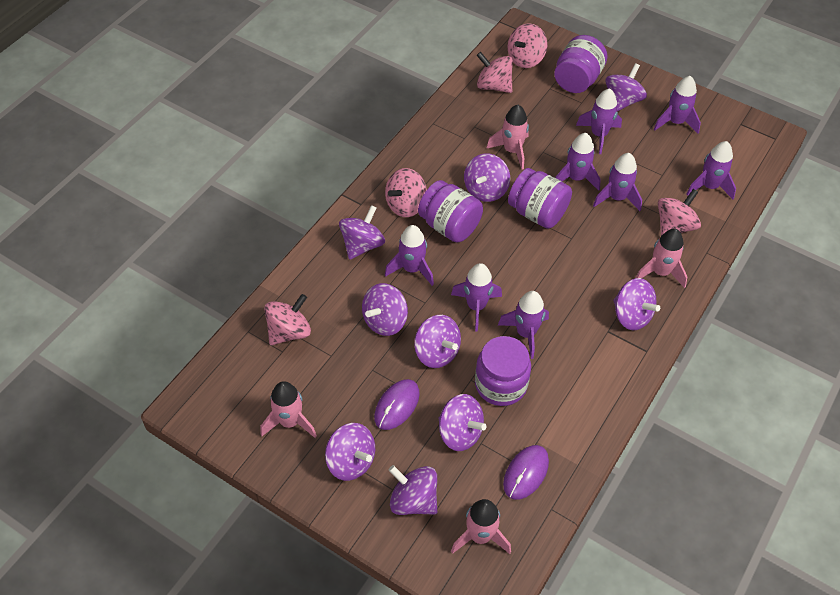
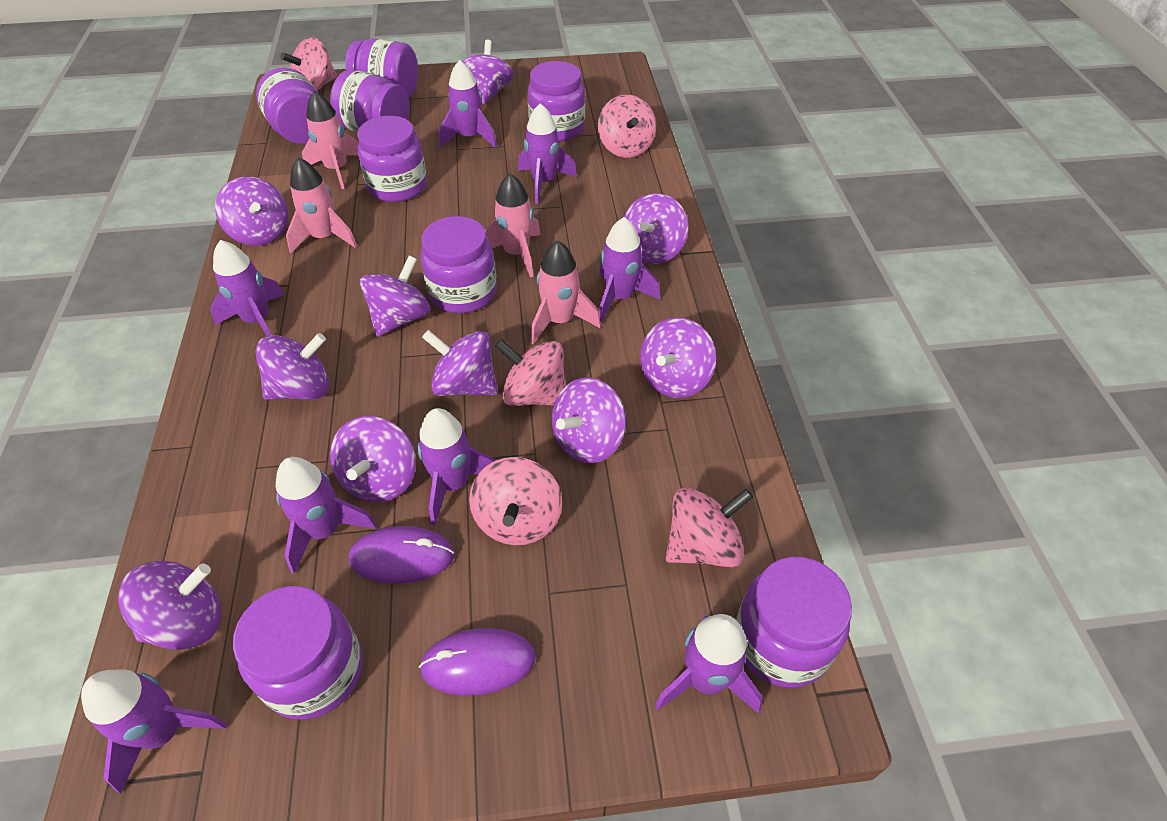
purple jar: [418,180,483,243] [475,336,531,406] [508,168,572,229] [554,35,607,93] = 4 -> [233,586,362,720] [256,67,318,144] [330,69,409,132] [346,38,418,99] [357,116,427,202] [420,216,497,313] [527,61,585,142] [736,557,852,688] = 8
purple spinning top: [325,423,375,481] [339,205,385,260] [362,283,408,336] [389,465,437,515] [414,315,461,368] [438,394,487,451] [464,153,510,202] [605,63,647,111] [613,278,660,330] = 9 -> [118,561,221,650] [215,177,288,246] [255,333,329,400] [330,416,416,502] [360,256,431,337] [422,330,498,396] [462,40,514,105] [552,377,626,463] [624,193,688,264] [640,317,716,398] = 10

